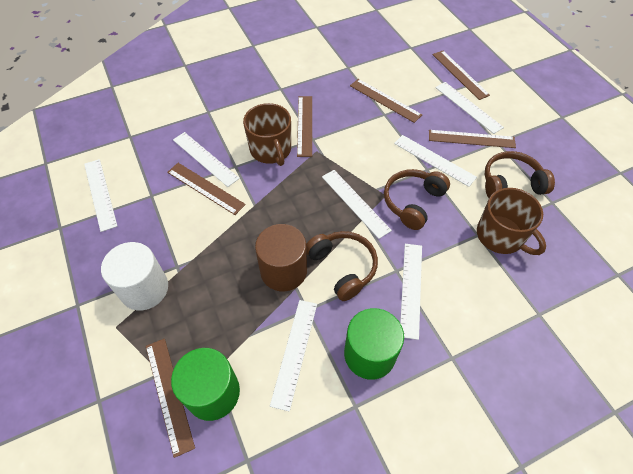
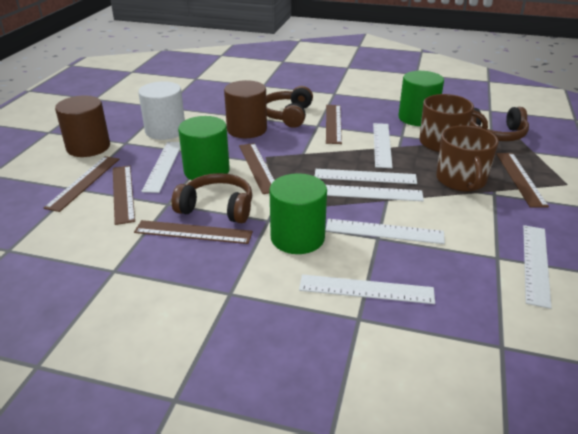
brown cylinder: [255,224,307,292] = 1 -> [55,96,110,157] [224,80,267,138] = 2
green cylinder: [171,348,240,421] [344,308,404,380] = 2 -> [178,116,230,180] [269,173,327,254] [398,71,444,126] = 3

